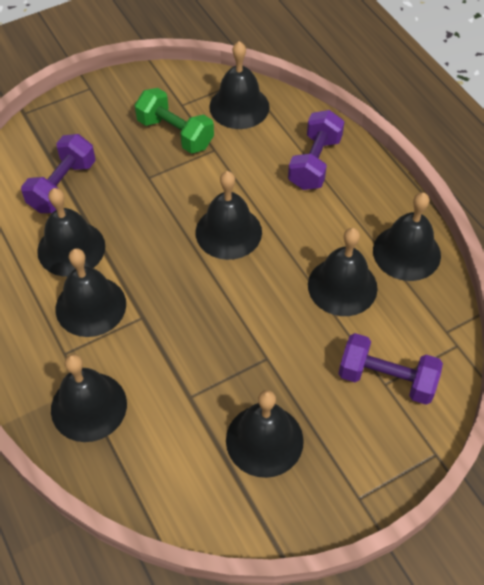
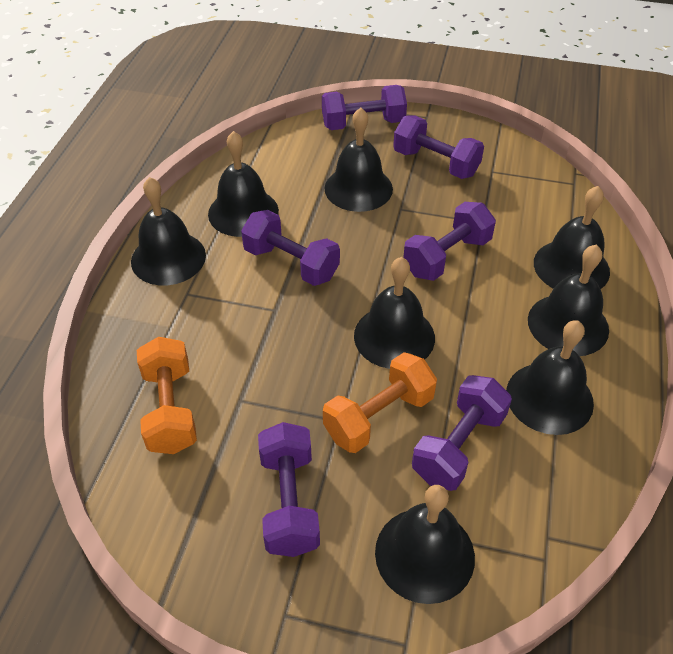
green dumbbell: [135,88,214,154] = 1 -> none = 0
orange dumbbell: none = 0 -> [137,337,197,454] [323,352,437,453] = 2
purple dumbbell: [21,134,96,213] [288,110,344,190] [338,333,443,405] = 3 -> [241,210,340,286] [258,422,320,557] [322,85,407,130] [393,116,484,179] [403,202,496,281] [412,375,512,491] = 6

